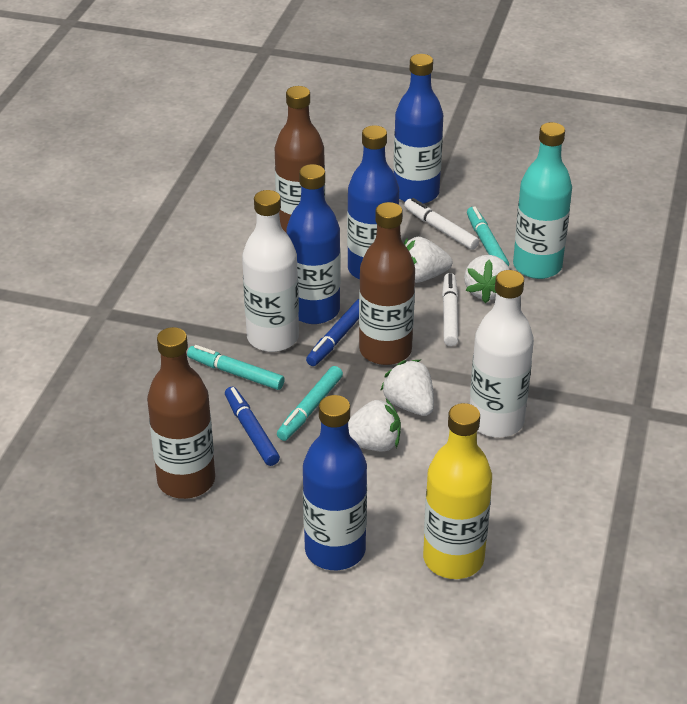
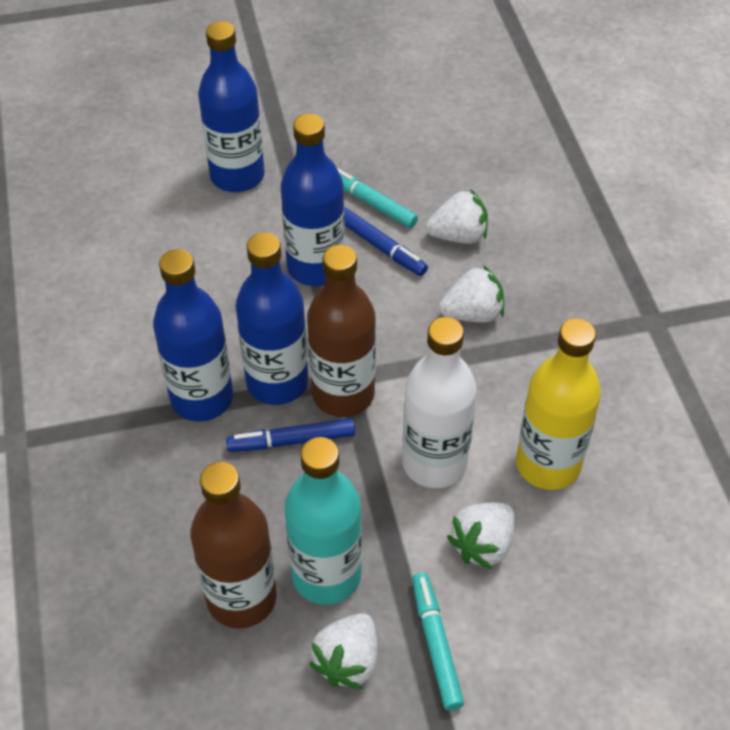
brown bottle: [147,327,215,499] [275,86,325,232] [359,202,415,365] = 3 -> [190,462,277,629] [307,245,376,417] = 2
turquoise marker: [187,345,285,390] [277,366,343,441] [467,207,509,267] = 3 -> [337,168,418,228] [412,573,464,710] = 2
white bottle: [242,190,299,352] [470,270,534,437] = 2 -> [402,317,477,488] = 1
white marker: [404,198,479,250] [442,273,458,346] = 2 -> none = 0

